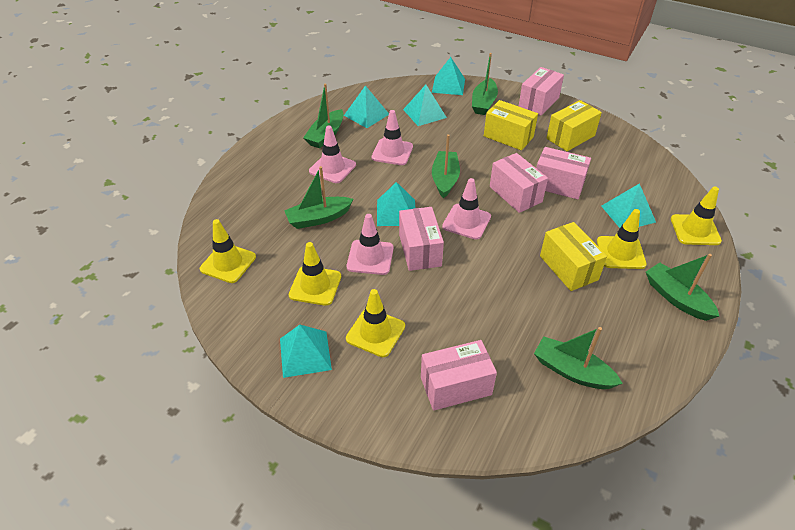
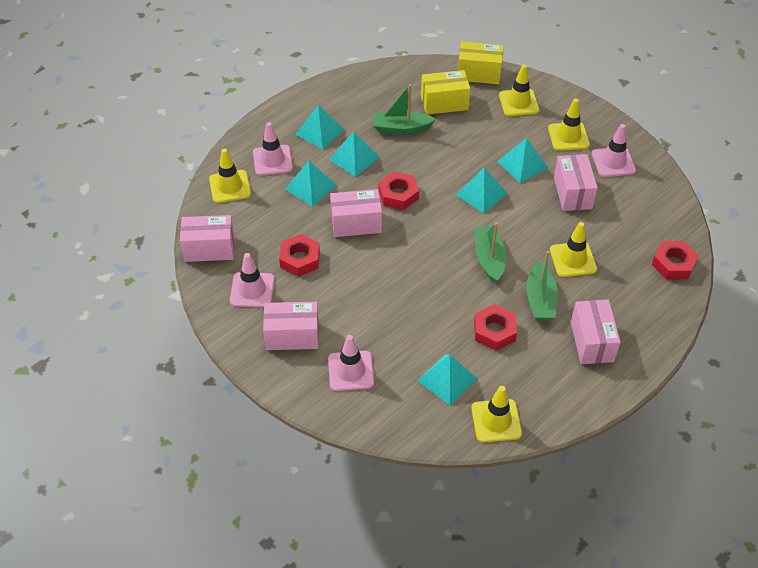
green boat: [284,166,354,229] [303,84,344,148] [432,134,460,198] [472,53,498,115] [534,327,623,389] [646,254,719,321] = 6 -> [373,84,436,134] [475,222,507,283] [526,251,558,320] = 3
red nut: none = 0 -> [279,234,320,277] [379,172,419,210] [474,304,517,350] [652,241,699,279] = 4
yellow box: [484,100,538,150] [540,222,607,291] [546,100,602,151] = 3 -> [421,70,470,115] [458,41,504,84] = 2

